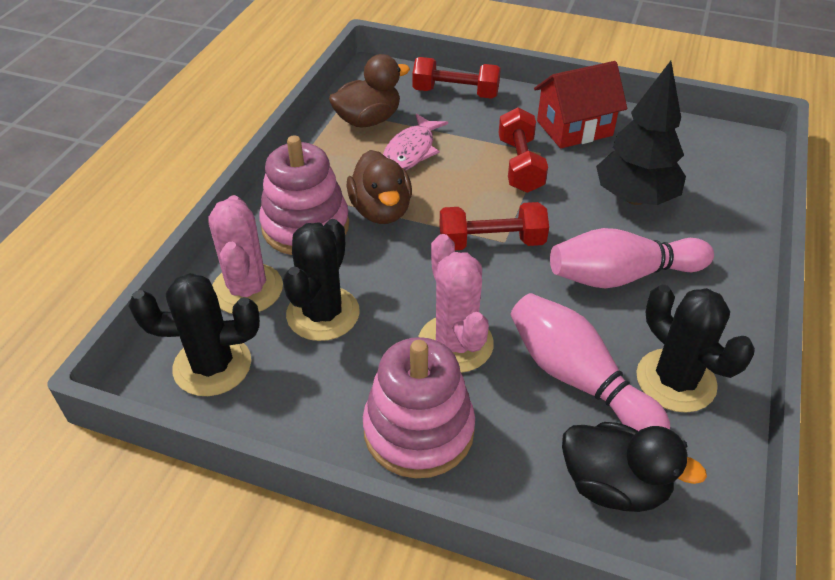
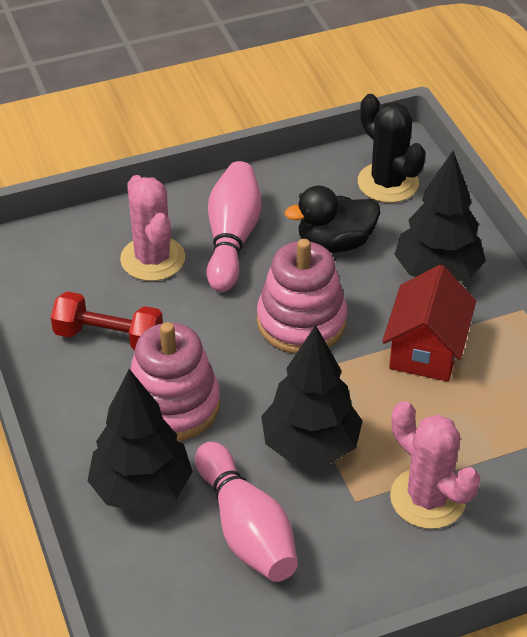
black cactus: [129,273,260,396] [283,219,360,341] [636,285,755,413] = 3 -> [358,94,426,203] = 1
black tree: [596,61,686,205] = 1 -> [88,369,193,513] [261,325,363,465] [394,151,486,281] = 3
brown duck: [329,54,410,127] [346,150,412,224] = 2 -> none = 0
pink fish: [383,113,448,171] = 1 -> none = 0
red dumbbell: [412,57,501,99] [439,202,549,250] [499,107,548,193] = 3 -> [51,291,163,350] = 1

